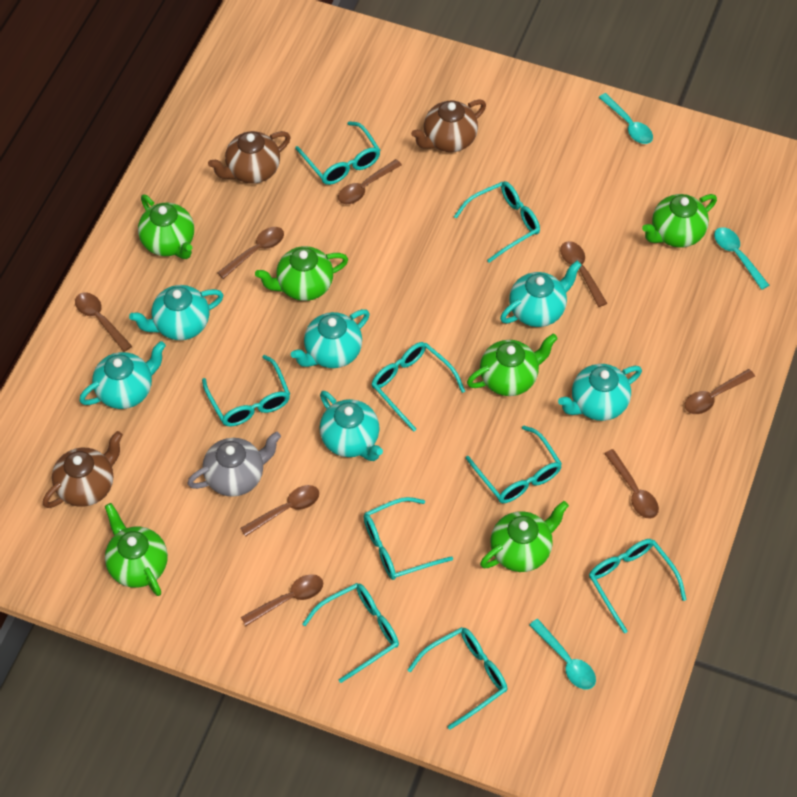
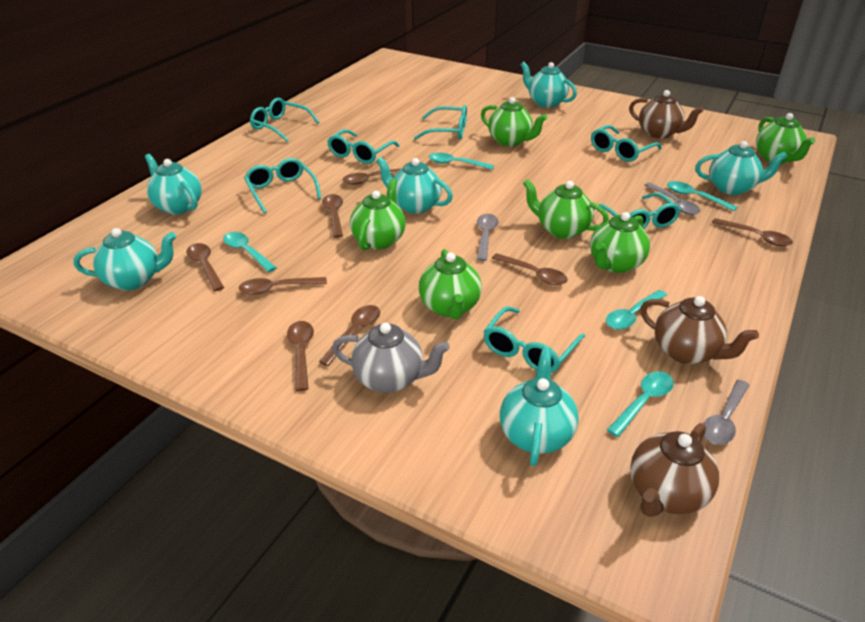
grey spoon: none = 0 -> [477,214,499,261] [645,182,700,215] [703,380,750,445] = 3
turquoise glasses: [202,355,290,426] [295,121,380,185] [302,583,399,683] [363,497,453,580] [371,342,465,432] [408,627,507,730] [454,181,540,263] [466,426,562,503] [589,539,686,633] = 9 -> [244,158,322,214] [250,98,319,142] [327,129,400,164] [414,105,467,140] [483,306,585,373] [591,125,662,162] [593,193,681,229] = 7
turquoise spoon: [529,619,596,690] [599,93,653,144] [714,227,769,290] = 3 -> [223,232,277,272] [429,153,494,170] [606,290,667,330] [607,371,674,437] [667,181,737,211] = 5

